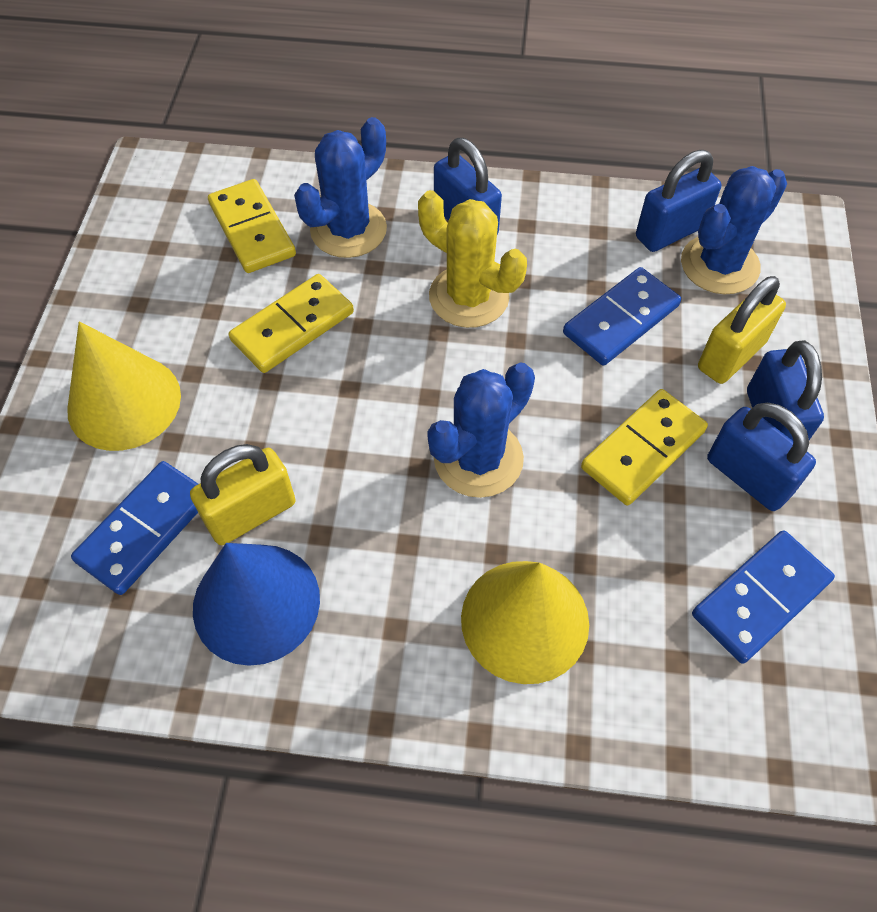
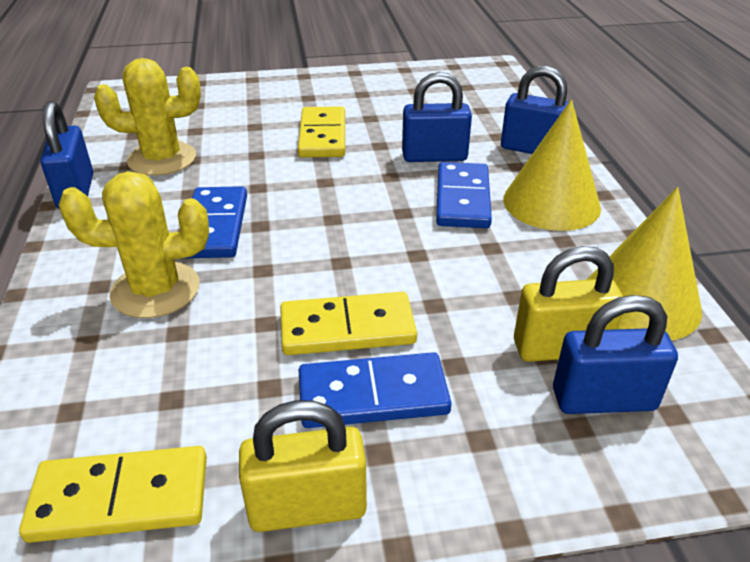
blue cactus: [294,117,387,258] [427,362,535,498] [681,166,787,294] = 3 -> none = 0
blue cone: [193,543,320,666] = 1 -> none = 0
yellow cactus: [418,190,527,328] = 1 -> [58,171,209,318] [94,58,201,176] = 2

